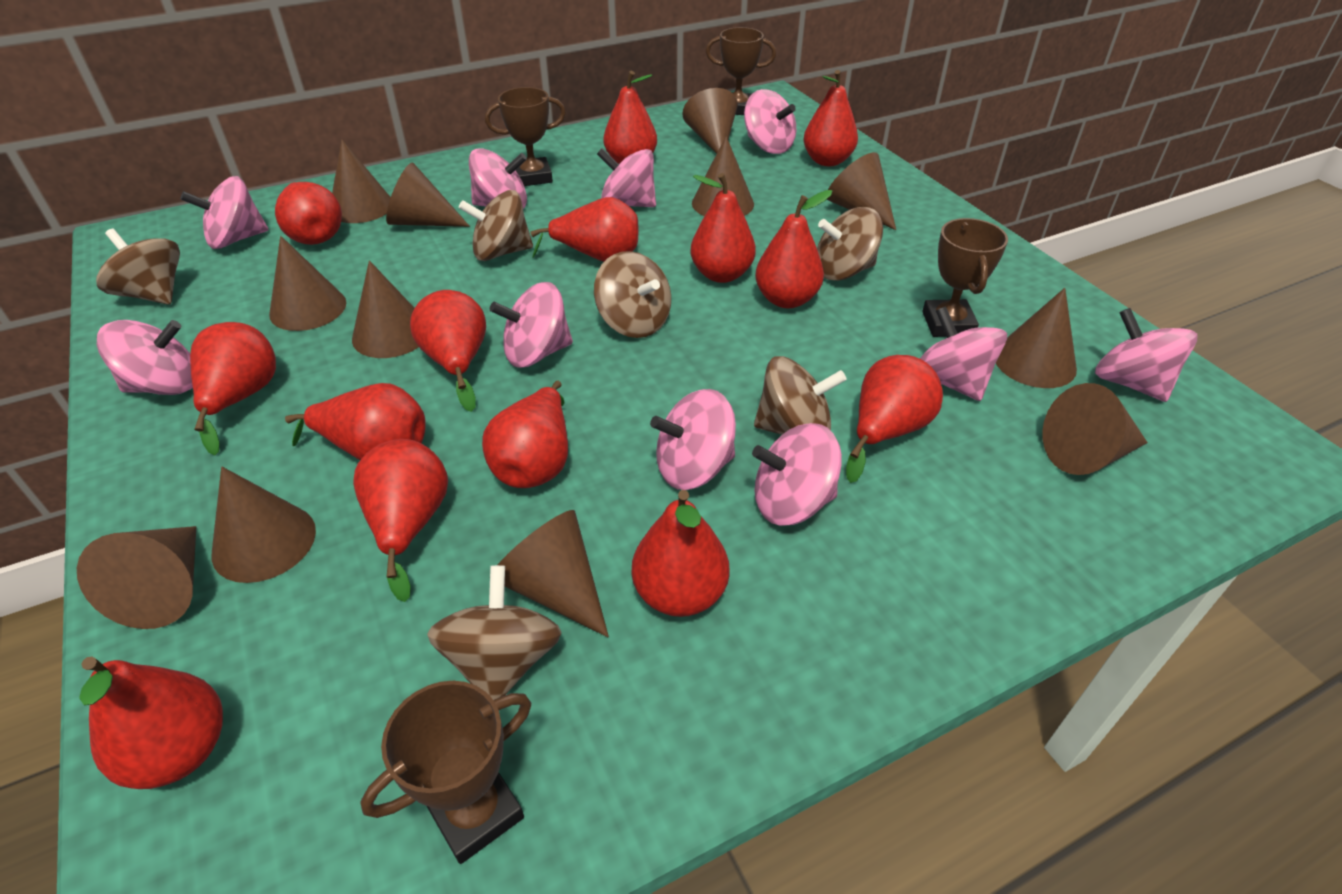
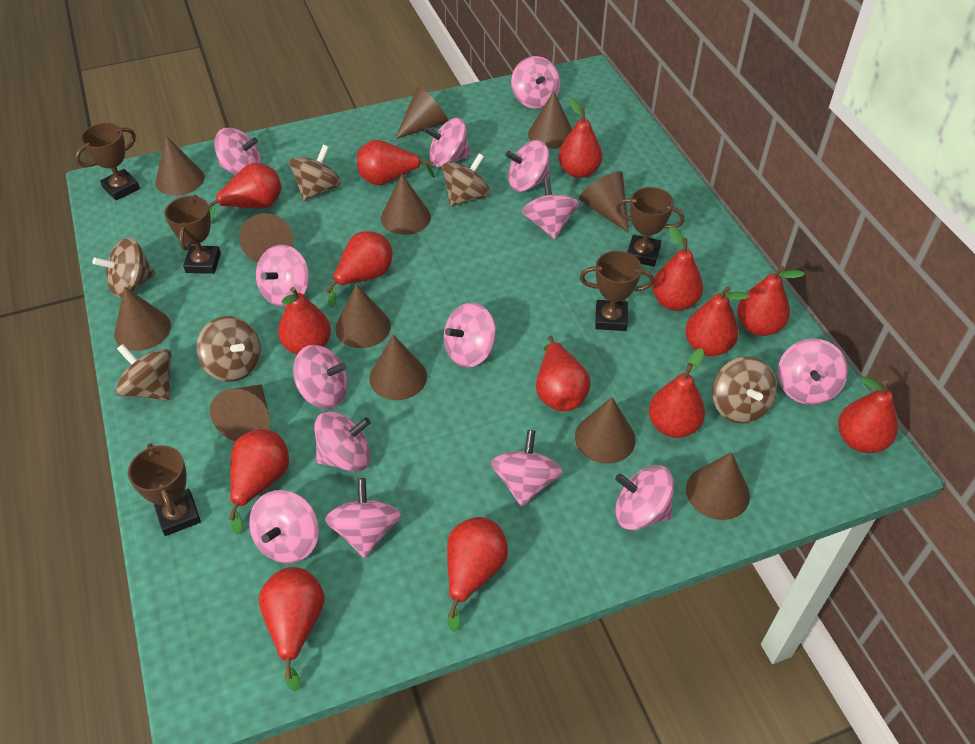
brown trophy: [360,681,531,864] [485,87,566,186] [706,27,776,115] [922,218,1008,337] = 4 -> [75,123,140,201] [128,443,201,536] [164,195,221,274] [580,251,654,331] [616,187,685,267] = 5
pink spinning top: [97,320,193,395] [181,176,269,249] [469,148,527,209] [490,282,573,368] [597,148,656,207] [650,389,736,490] [744,89,796,154] [752,423,842,526] [920,306,1007,401] [1095,308,1197,402] = 10 -> [214,128,261,175] [249,490,319,563] [256,245,309,307] [293,345,348,409] [314,411,371,472] [325,478,401,558] [424,118,471,167] [444,303,496,367] [491,430,563,507] [505,140,550,192] [511,56,560,109] [522,178,579,239] [615,465,674,530] [777,338,848,405] = 14

